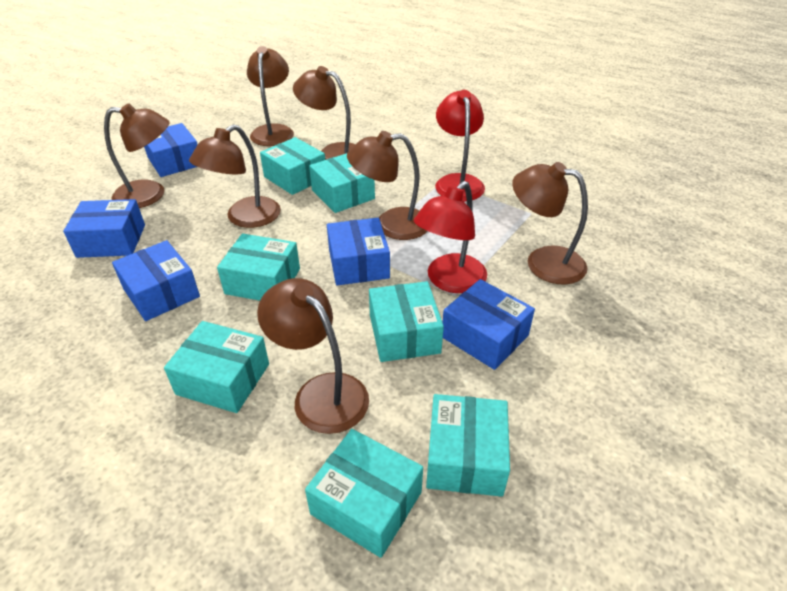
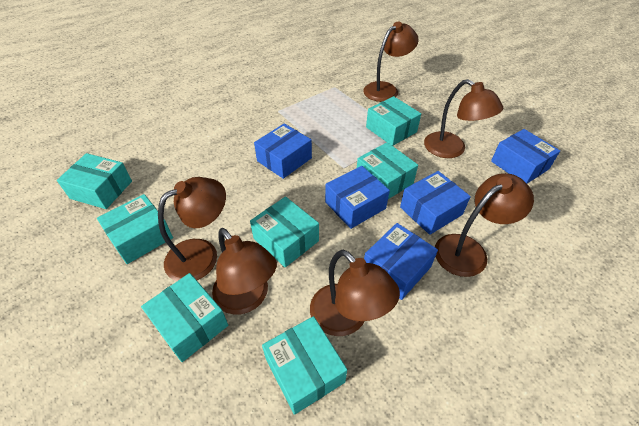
brown lamp: [104,104,170,208] [189,124,281,228] [247,46,294,146] [257,278,369,434] [293,66,355,160] [347,131,427,240] [512,162,588,285] = 7 -> [158,177,226,281] [212,228,277,315] [310,250,400,336] [363,21,419,102] [424,79,504,158] [435,173,534,277] = 6
red lamp: [414,181,487,293] [435,90,485,202] = 2 -> none = 0

